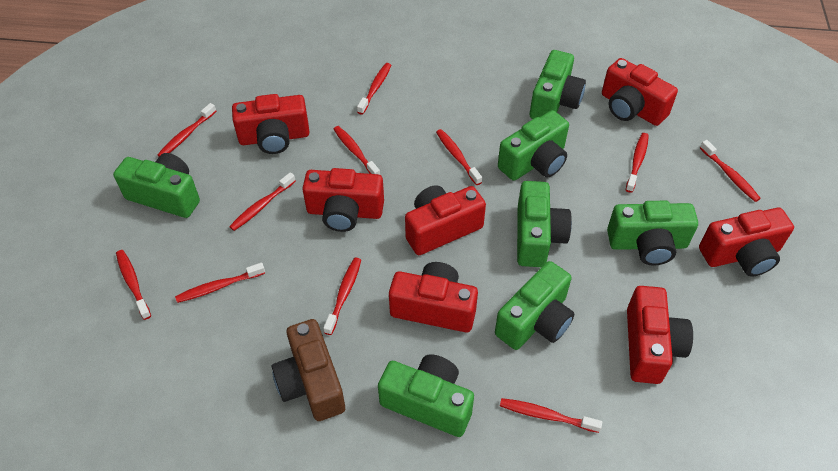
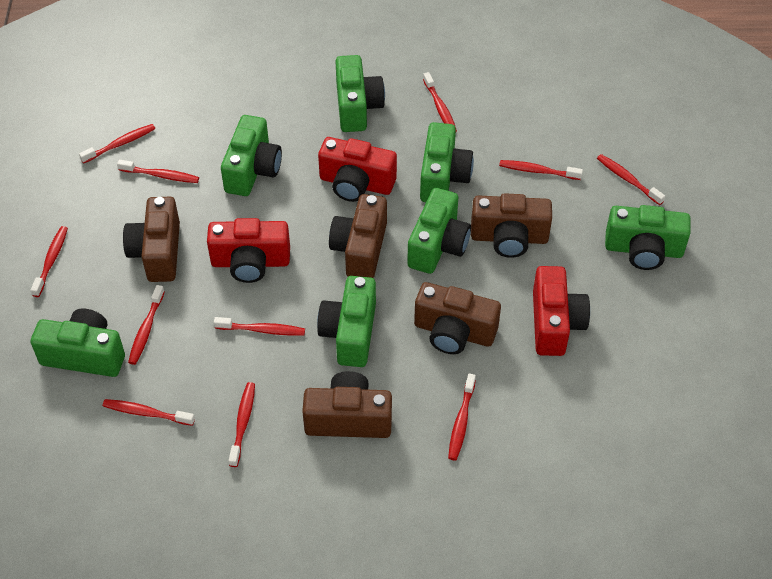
brown camera: [272,319,345,421] = 1 -> [123,197,180,282] [302,371,392,438] [329,194,387,278] [414,282,501,354] [471,193,552,258] = 5
red camera: [232,94,310,154] [302,168,384,232] [389,262,478,332] [405,185,486,255] [602,58,678,126] [627,286,693,384] [699,208,794,276] = 7 -> [207,218,290,283] [318,137,397,202] [533,266,590,356] = 3

